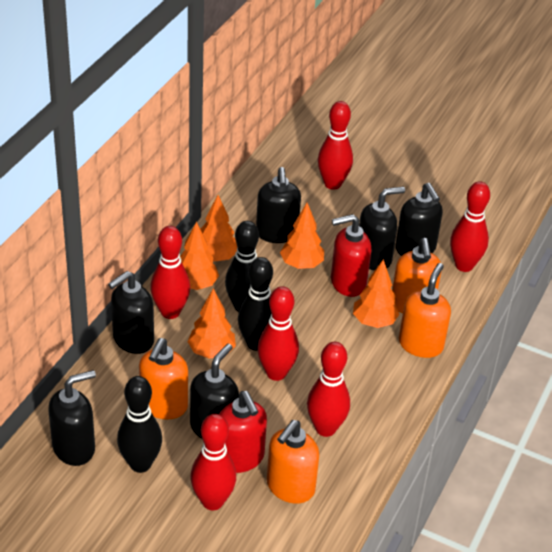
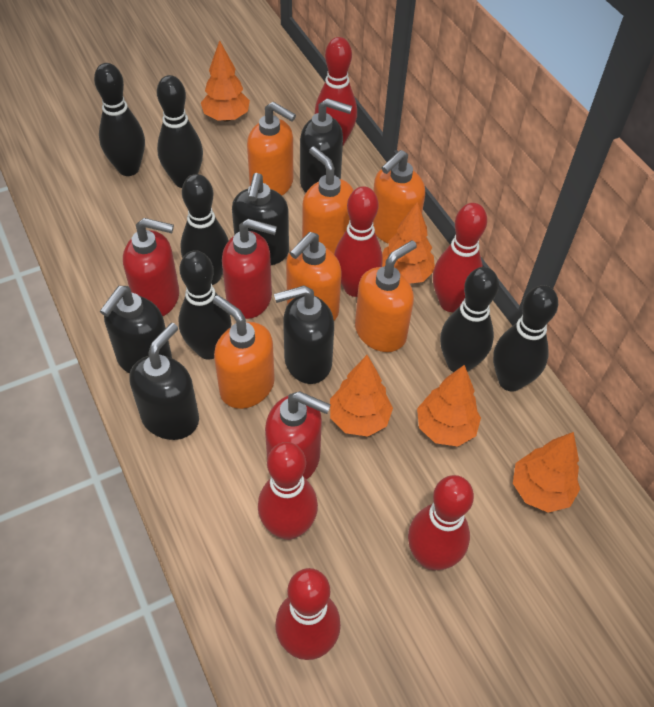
black bowling pin: [117,376,162,473] [225,221,259,312] [238,257,273,351] = 3 -> [94,63,145,176] [157,75,203,188] [178,250,231,360] [181,174,229,285] [440,267,499,372] [493,285,558,392] = 6
black soap dispenser: [48,370,96,466] [108,271,154,354] [190,344,239,439] [256,167,301,243] [359,187,405,271] [395,183,443,256] = 6 -> [100,286,172,374] [129,323,199,440] [232,173,289,265] [274,286,334,384] [300,98,352,193] = 5
orange soap dispenser: [139,338,188,420] [267,420,319,504] [392,238,441,313] [399,263,451,358] = 4 -> [213,295,275,409] [247,102,296,196] [286,232,341,320] [302,146,354,254] [355,240,417,352] [373,150,425,244] = 6
red soap dispenser: [219,391,267,473] [331,214,371,297] = 2 -> [123,218,179,316] [222,219,277,319] [265,391,331,480] = 3

